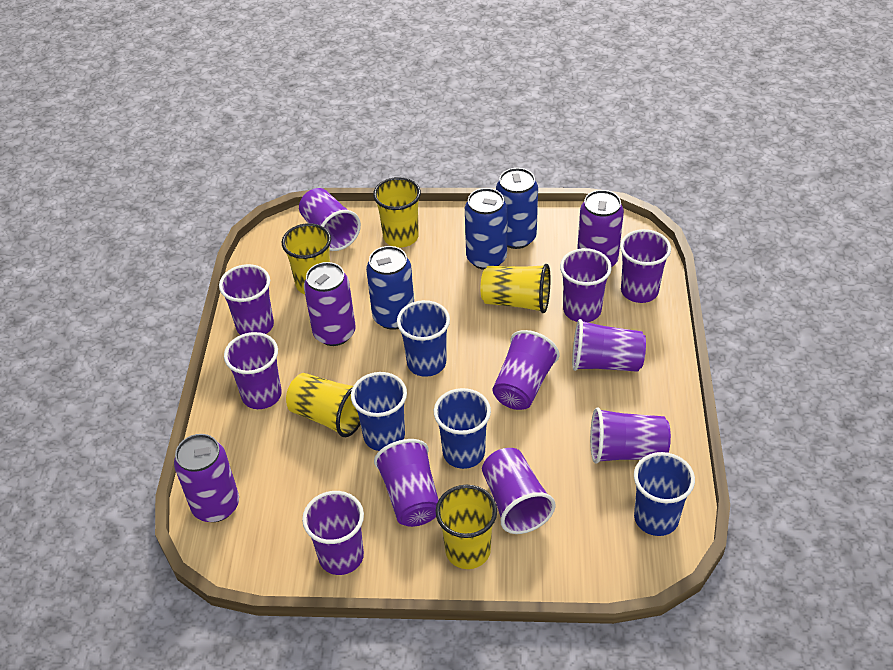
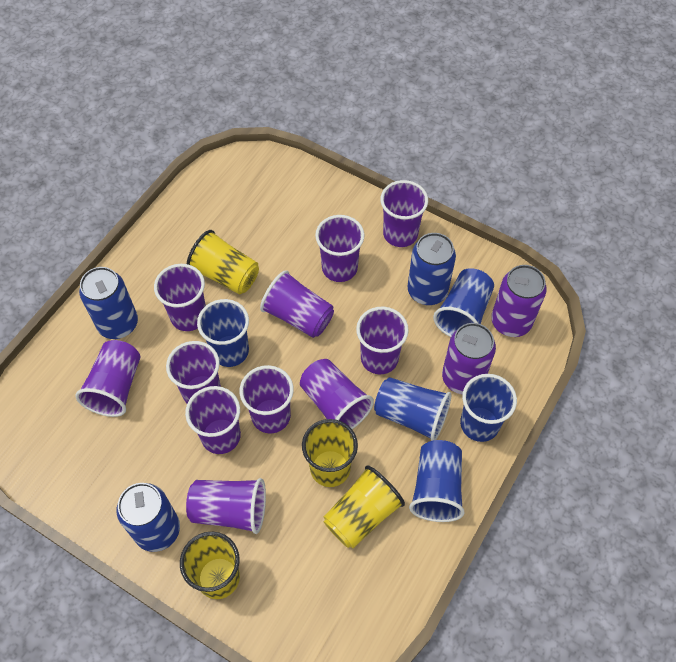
blue cup: [351,372,407,451] [397,300,450,377] [434,388,491,469] [634,452,695,536] = 4 -> [197,299,249,367] [374,377,451,441] [409,440,465,522] [433,268,494,337] [460,374,517,442] = 5
purple can: [174,434,239,522] [304,262,356,346] [577,190,624,266] = 3 -> [442,323,496,395] [491,265,547,337] = 2
yellow cup: [282,223,331,294] [286,373,360,437] [373,177,421,247] [436,485,497,569] [481,264,550,313] = 5 -> [180,532,240,599] [187,230,259,294] [302,419,358,487] [324,466,405,548] = 4

